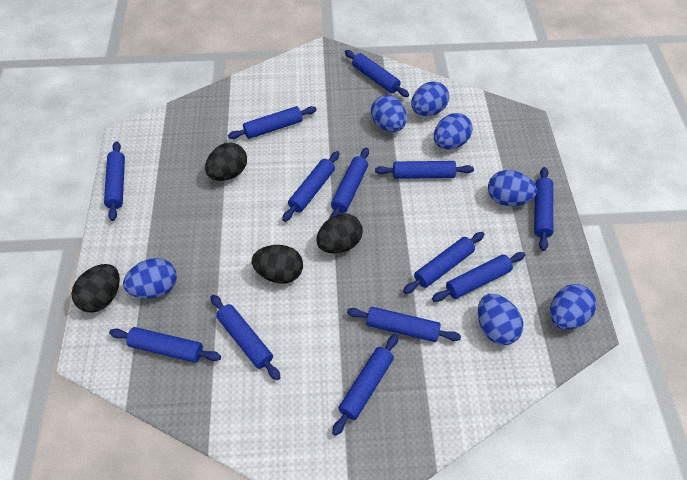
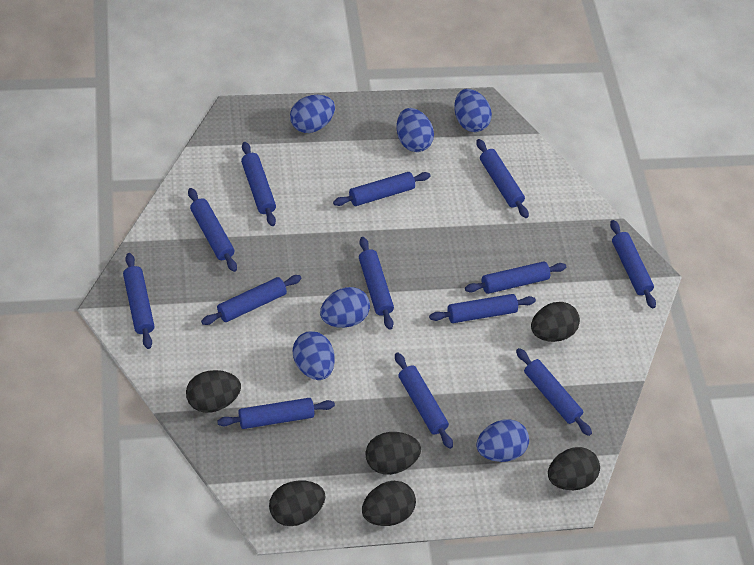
black egg: [71,264,120,313] [205,143,247,181] [252,245,303,284] [316,213,363,254] = 4 -> [186,370,241,413] [269,481,326,526] [362,481,416,526] [365,432,421,475] [531,302,580,342] [548,447,600,490] = 6
blue egg: [123,258,177,299] [371,95,407,132] [411,81,449,116] [434,113,473,149] [478,294,523,345] [488,170,537,206] [550,284,597,330] = 7 -> [290,95,335,133] [293,331,335,380] [320,287,370,328] [397,108,434,152] [454,89,492,132] [476,420,529,462] = 6

